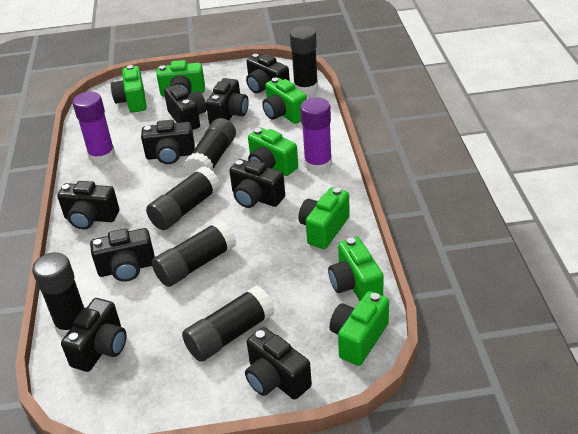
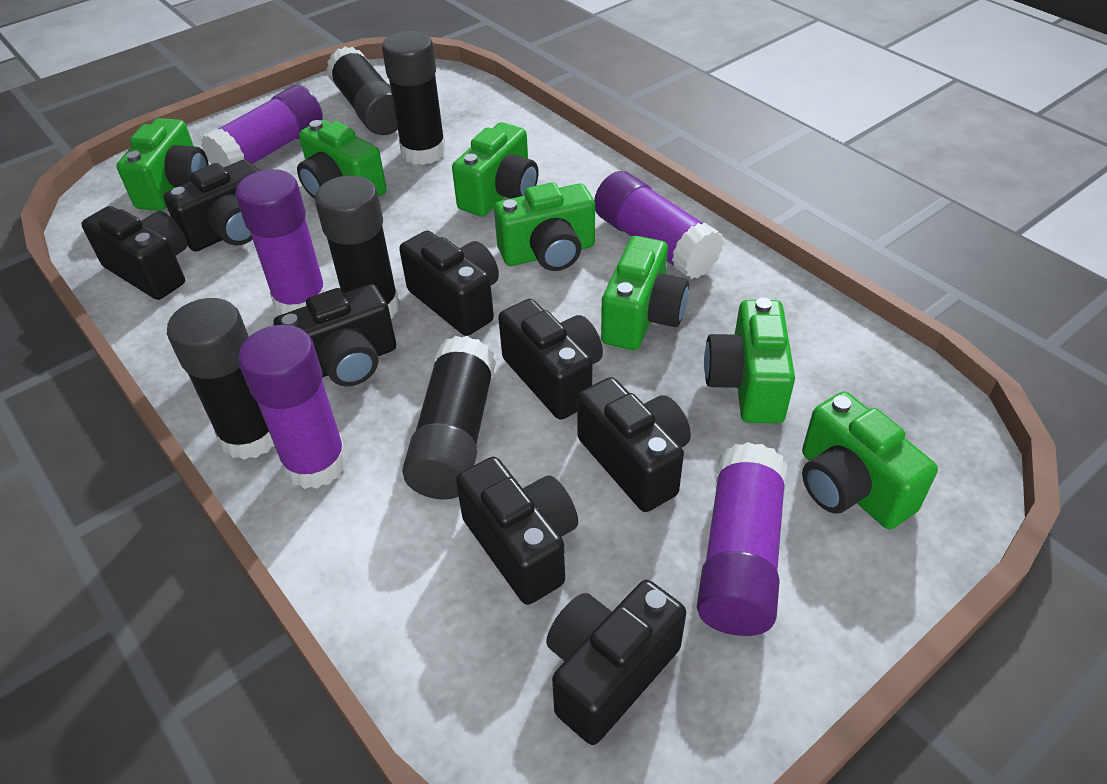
black camera: [57,181,119,229] [61,298,126,372] [90,228,155,282] [141,120,195,164] [164,84,207,130] [206,78,249,124] [229,159,285,208] [245,327,312,399] [246,54,290,93] = 9 -> [81,206,187,300] [163,160,259,252] [273,284,396,386] [399,231,499,336] [456,457,578,605] [498,299,603,420] [546,580,686,745] [577,377,691,512] = 8
black glue stick: [32,252,84,337] [146,166,220,230] [152,220,236,287] [182,285,275,362] [184,118,236,175] [290,26,318,95] = 6 -> [167,298,275,460] [315,175,400,319] [326,46,398,135] [382,31,446,165] [402,336,496,500] = 5
purple glue stick: [73,91,115,164] [300,97,332,173] = 2 -> [201,85,323,168] [235,169,327,314] [238,325,348,489] [594,171,724,279] [697,442,787,636] = 5

